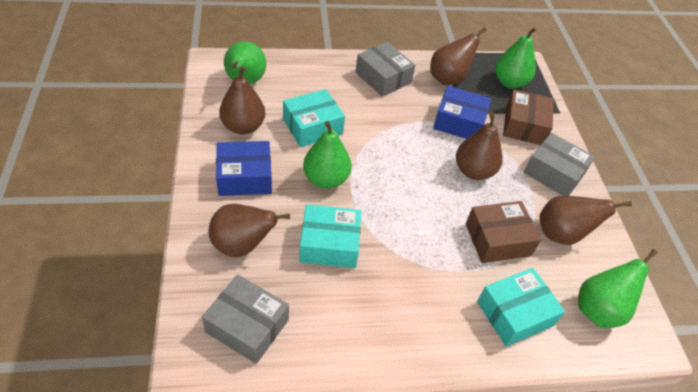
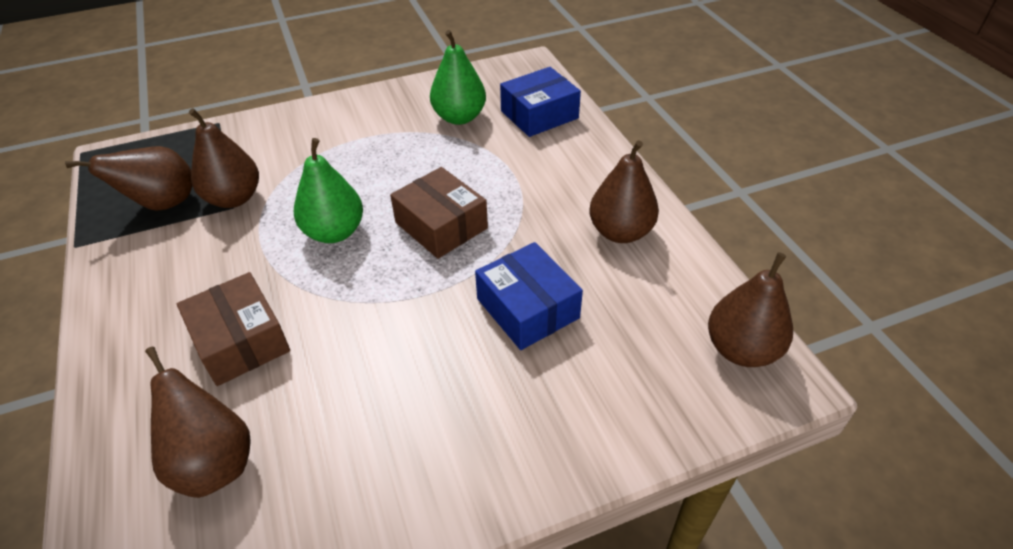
green pear: [224,41,266,84] [303,121,352,189] [495,27,537,89] [578,249,658,328] = 4 -> [294,138,363,243] [430,30,486,125] = 2
grey box: [202,275,289,364] [355,42,415,97] [524,133,595,196] = 3 -> none = 0
turquoise box: [283,89,345,147] [299,204,361,268] [477,268,565,347] = 3 -> none = 0

